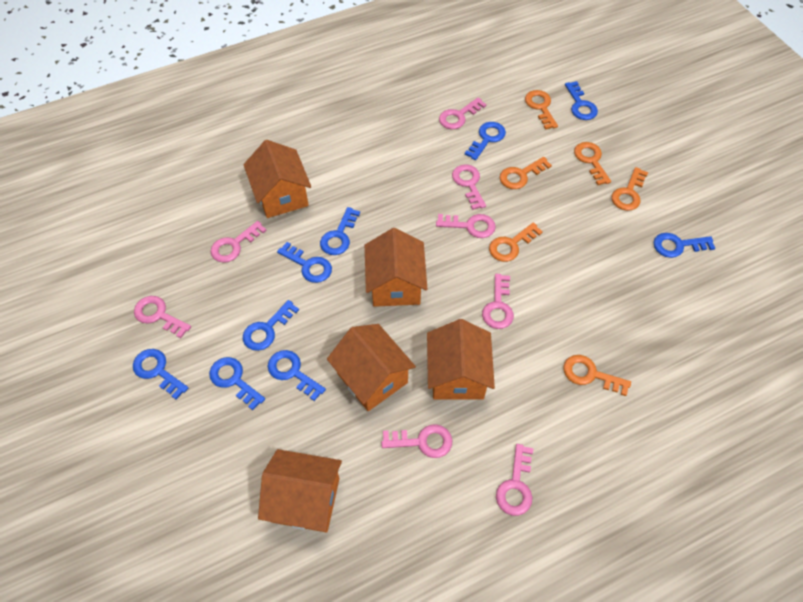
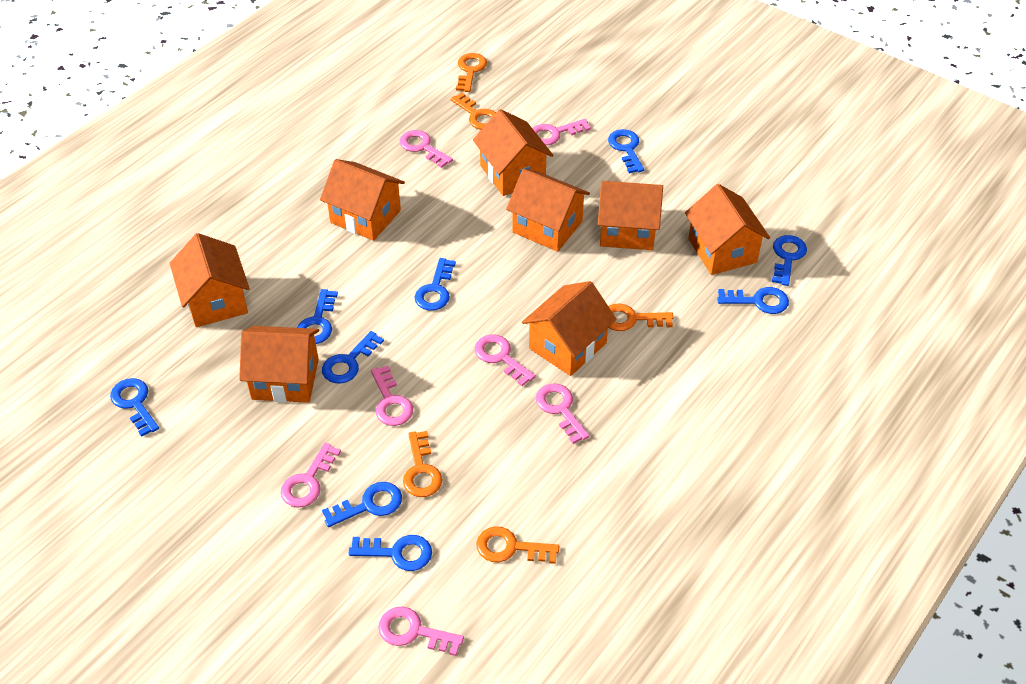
orange house: [243,140,311,218] [258,449,342,532] [327,324,416,411] [365,228,427,307] [427,319,495,400] = 5 -> [170,233,250,327] [239,326,319,403] [320,159,405,241] [473,109,553,196] [506,169,590,252] [522,281,617,376] [598,181,663,250] [685,184,770,275] = 8
orange key: [489,222,543,262] [499,157,552,189] [525,90,558,130] [563,355,631,396] [574,142,611,185] [612,167,648,211] = 6 -> [403,431,443,497] [450,92,496,130] [456,53,487,92] [476,526,559,564] [608,304,674,331] = 5
pink key: [134,296,191,338] [210,221,267,263] [381,424,452,458] [436,214,496,238] [439,97,487,129] [452,164,486,210] [482,274,514,329] [496,444,534,516] = 8 -> [281,443,341,507] [371,366,413,426] [378,606,464,656] [400,130,453,168] [475,334,536,386] [532,119,591,145] [536,383,590,444] = 7

